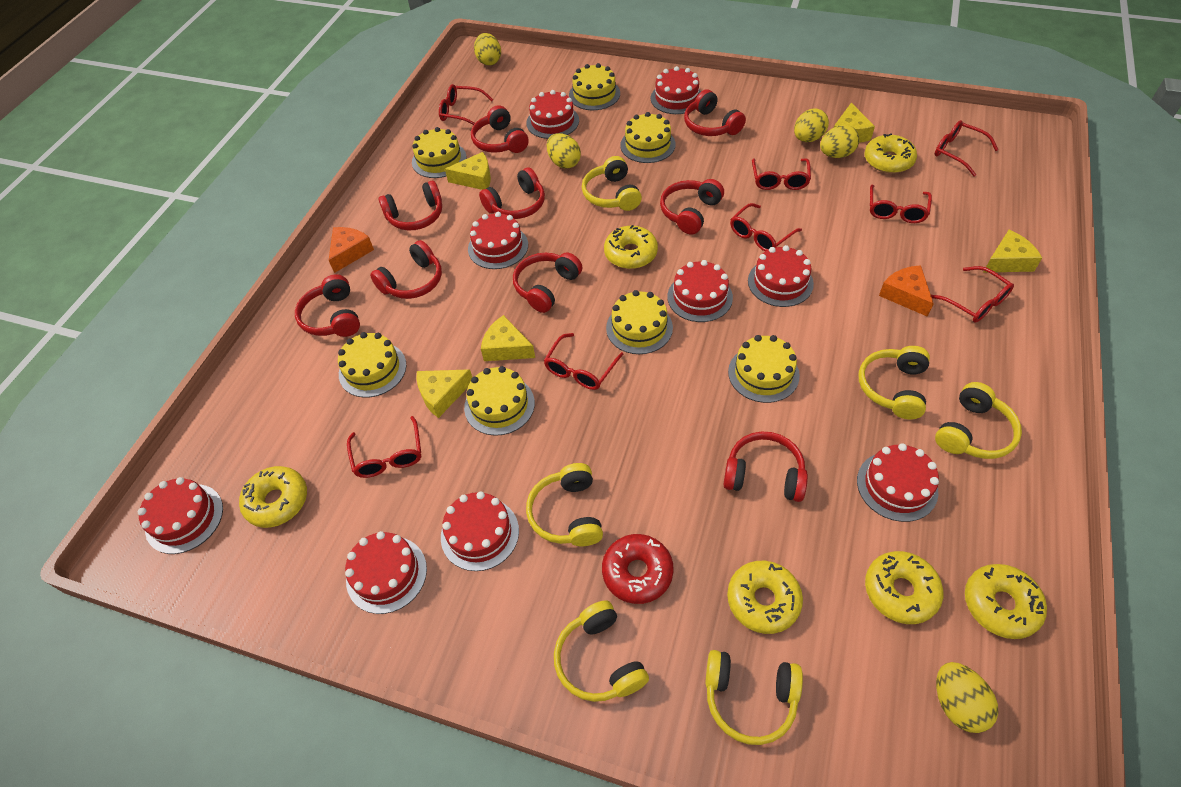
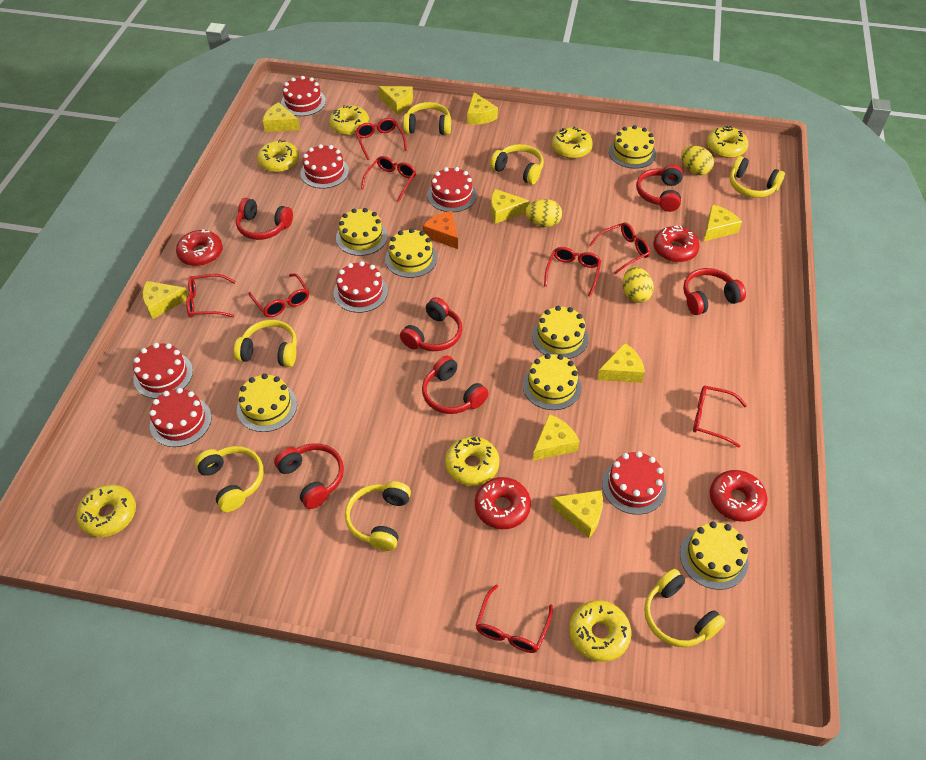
orange cheese: [329,227,374,273] [879,265,934,317] = 2 -> [423,211,458,249] = 1
red cake: [138,477,223,554] [345,531,427,614] [441,491,519,571] [468,212,528,269] [526,90,579,139] [651,66,701,114] [667,260,733,322] [748,245,814,307] [857,443,939,522] = 9 -> [133,343,193,399] [150,388,212,447] [281,76,326,116] [301,144,349,189] [334,261,388,313] [427,167,477,212] [602,451,666,515] = 7
red donut: [602,534,674,604] = 1 -> [176,229,223,266] [475,477,531,529] [653,226,700,262] [710,470,768,522] = 4
red headphones: [295,274,360,337] [370,240,442,299] [379,181,442,230] [471,105,529,153] [479,168,545,219] [513,252,582,313] [660,179,724,235] [684,90,746,136] [723,432,808,502] = 9 -> [236,198,293,240] [274,443,344,509] [400,297,462,351] [422,356,489,414] [636,164,683,212] [683,268,746,315] = 6
yellow cheese: [417,369,472,418] [445,152,491,190] [481,315,535,361] [834,103,875,143] [983,230,1042,273] = 5 -> [142,281,188,319] [263,102,300,132] [378,86,413,115] [467,92,498,125] [491,189,530,224] [533,414,580,461] [551,490,603,538] [597,343,645,383] [703,205,742,242] = 9
yellow donut: [239,466,307,528] [604,225,658,269] [727,561,803,634] [864,133,917,173] [865,551,943,624] [965,564,1047,639] = 6 -> [77,484,136,537] [257,140,299,172] [329,105,369,136] [445,436,500,486] [552,127,593,159] [569,600,632,662] [707,126,749,158] = 7
yellow egg: [474,33,501,66] [547,133,581,169] [794,108,829,142] [820,125,860,158] [936,662,998,733] = 5 -> [525,199,562,227] [623,267,654,303] [681,146,714,175] = 3
yellow headphones: [526,463,603,546] [554,600,649,702] [582,156,642,211] [705,650,803,745] [859,346,930,419] [935,382,1022,459] = 6 -> [195,446,264,512] [234,320,297,367] [345,481,411,551] [403,102,451,135] [490,144,544,185] [644,569,725,647] [730,156,785,198] = 7

